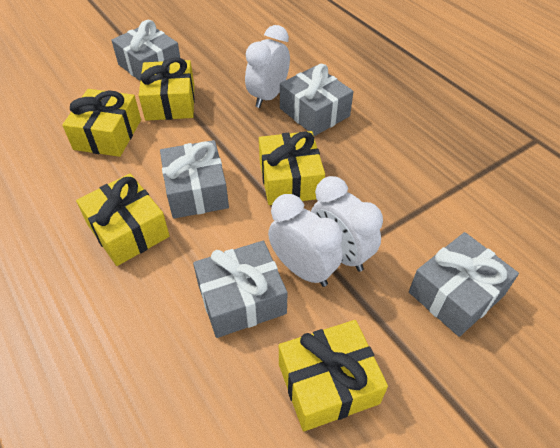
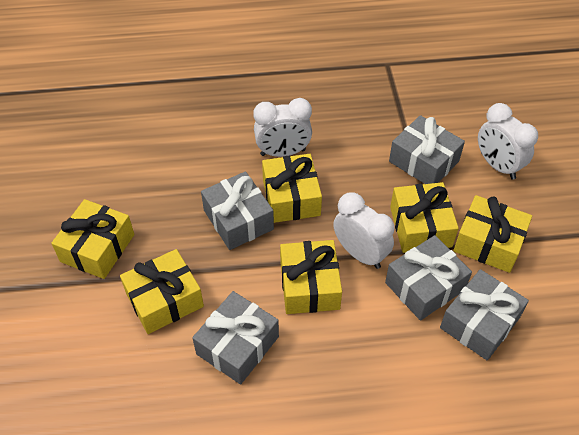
yellow gift: [62,89,141,157] [76,174,170,266] [139,57,195,121] [259,131,325,205] [279,320,388,431] = 5 -> [51,199,134,279] [120,249,204,334] [262,154,322,223] [280,240,342,314] [390,182,459,253] [453,195,532,273] = 6

